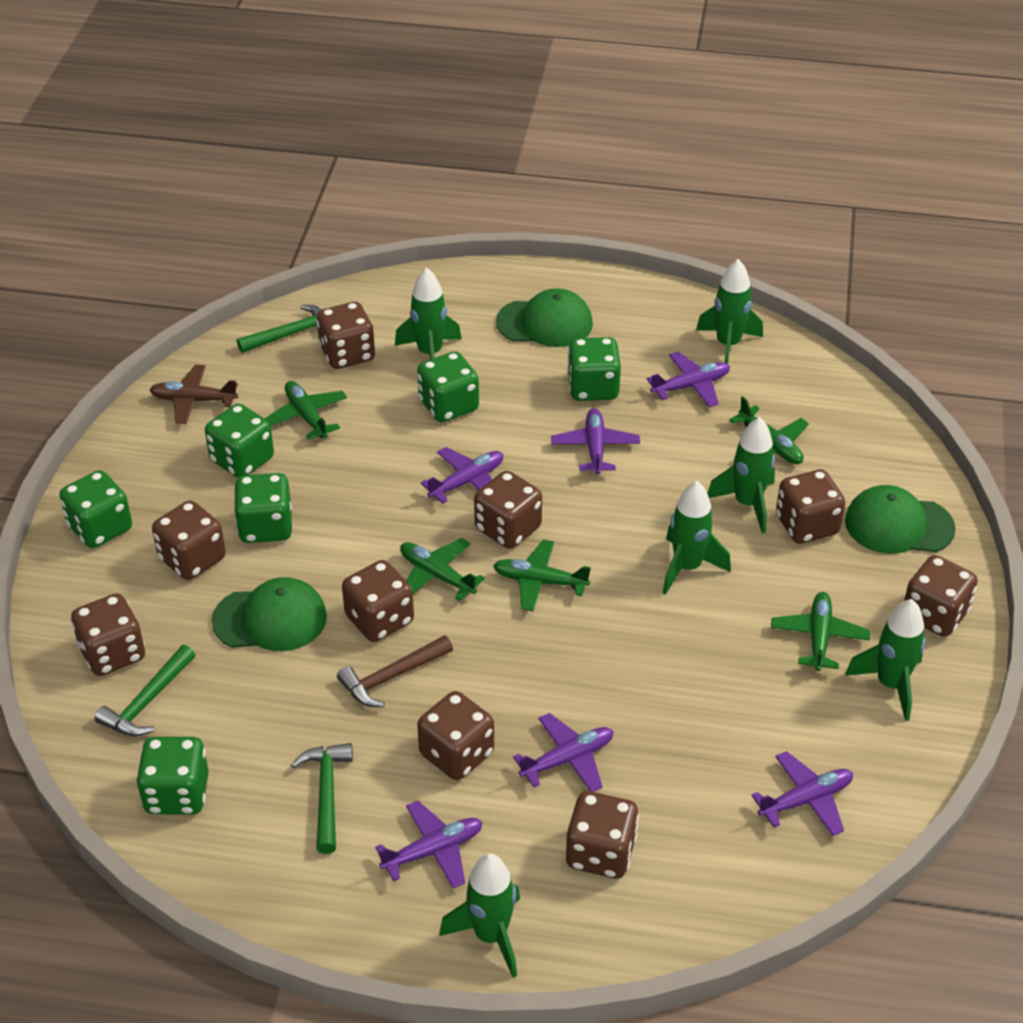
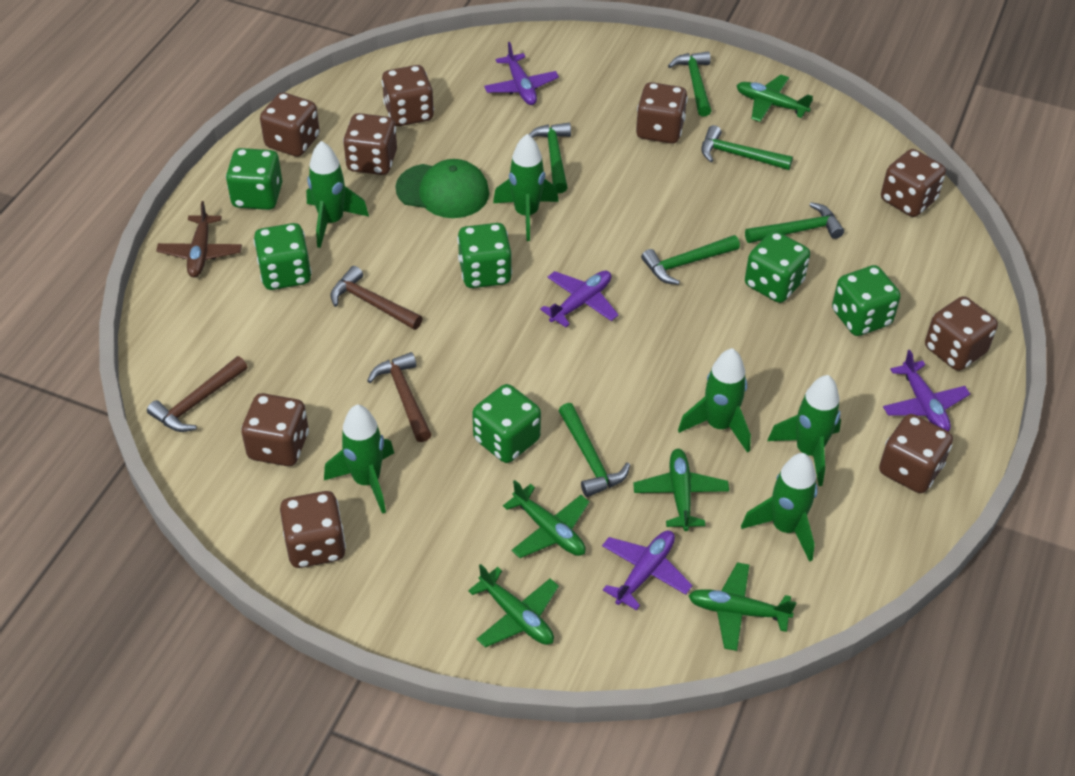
brown hammer: [337,635,453,707] = 1 -> [147,356,247,432] [330,266,423,330] [367,352,432,442] = 3
green cap: [212,577,327,651] [496,288,593,347] [845,485,956,554] = 3 -> [395,159,489,218] = 1
green hammer: [95,645,195,737] [237,305,321,353] [291,743,353,854] = 3 -> [529,123,571,193] [558,403,630,497] [641,235,740,285] [668,51,711,117] [701,125,793,170] [745,202,844,243] = 6
purple plane: [375,801,483,889] [421,447,503,504] [513,713,613,792] [551,408,640,475] [647,352,730,407] [751,751,853,836] = 6 -> [484,42,559,105] [540,271,619,327] [602,531,693,611] [883,350,970,432] = 4

